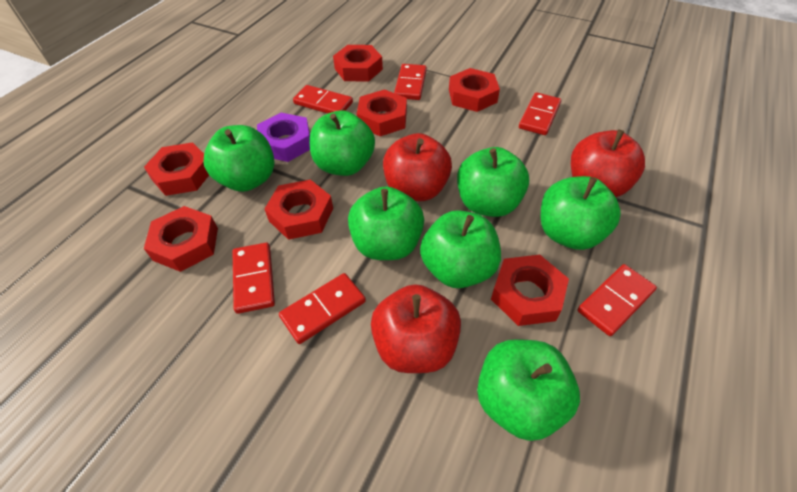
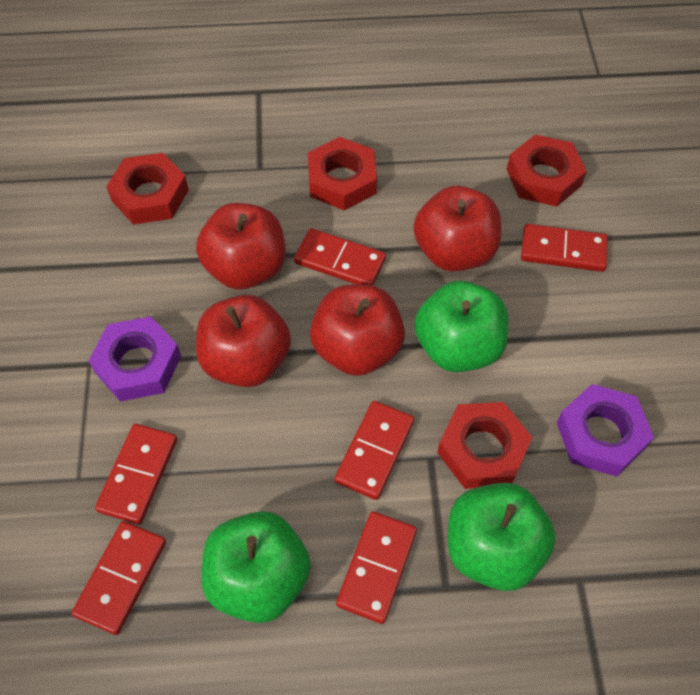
green apple: [204,125,274,192] [310,110,375,176] [348,186,424,260] [420,210,501,288] [457,147,529,217] [477,339,580,441] [541,176,621,250] = 7 -> [201,511,311,623] [415,281,508,372] [448,483,556,591] = 3
purple nut: [257,113,310,162] = 1 -> [88,316,181,401] [557,384,654,477] = 2
red apple: [371,284,461,373] [383,133,452,201] [571,130,645,197] = 3 -> [196,203,285,290] [196,295,291,387] [310,285,405,376] [413,186,501,272] = 4
red nut: [144,142,209,196] [144,206,218,272] [265,179,333,240] [333,45,383,82] [357,89,407,136] [449,68,500,112] [491,255,569,326] = 7 -> [106,153,189,224] [308,137,377,210] [437,402,532,489] [507,135,587,207] = 4

